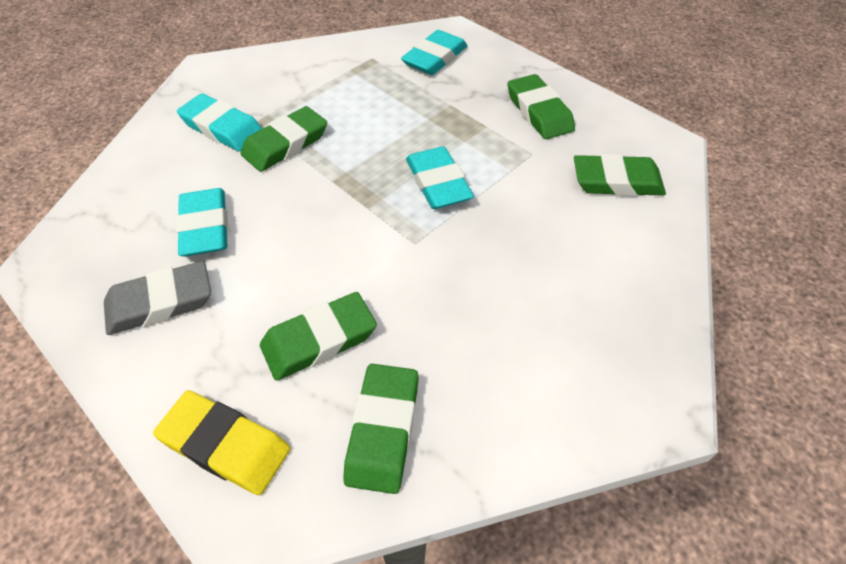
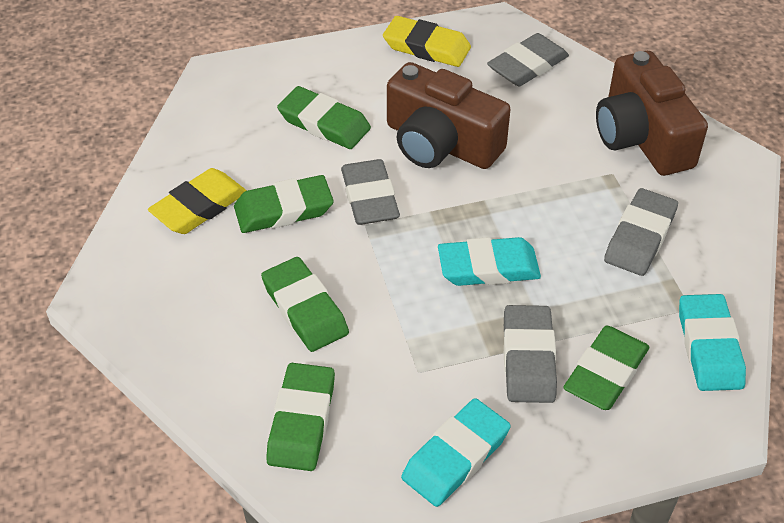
brown camera: none = 0 -> [387,62,511,169] [596,51,708,176] = 2
grey eraser: [104,261,211,335] = 1 -> [341,159,400,225] [487,33,569,87] [504,305,557,403] [604,188,678,276] = 4
turquoise eraser: [176,188,228,257] [177,93,262,152] [401,30,467,75] [406,146,474,209] = 4 -> [401,398,511,507] [438,237,541,286] [679,294,746,391] = 3
yellow eraser: [153,390,290,495] = 1 -> [148,168,247,234] [383,16,471,67] = 2

